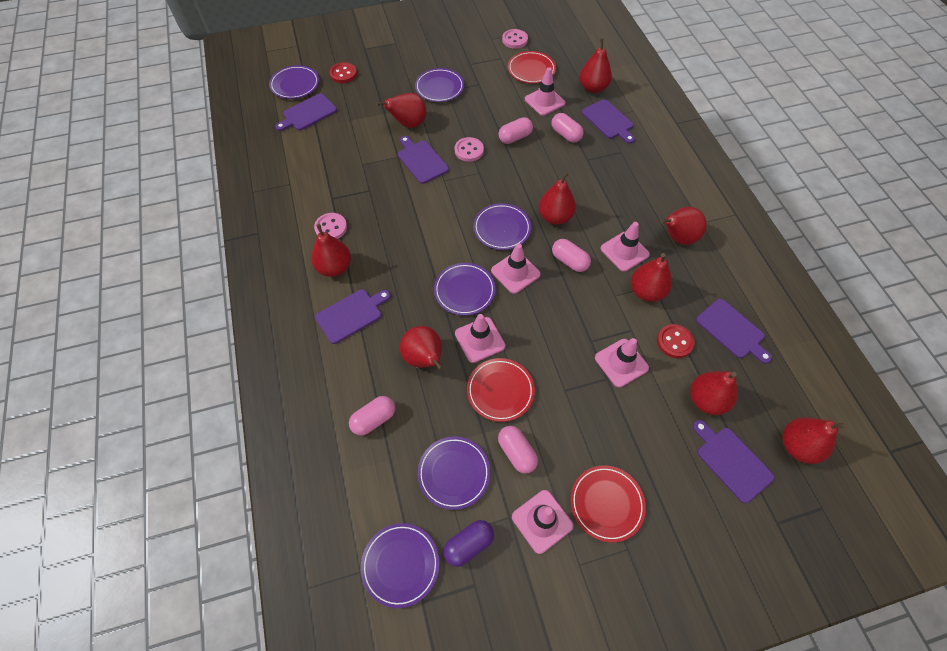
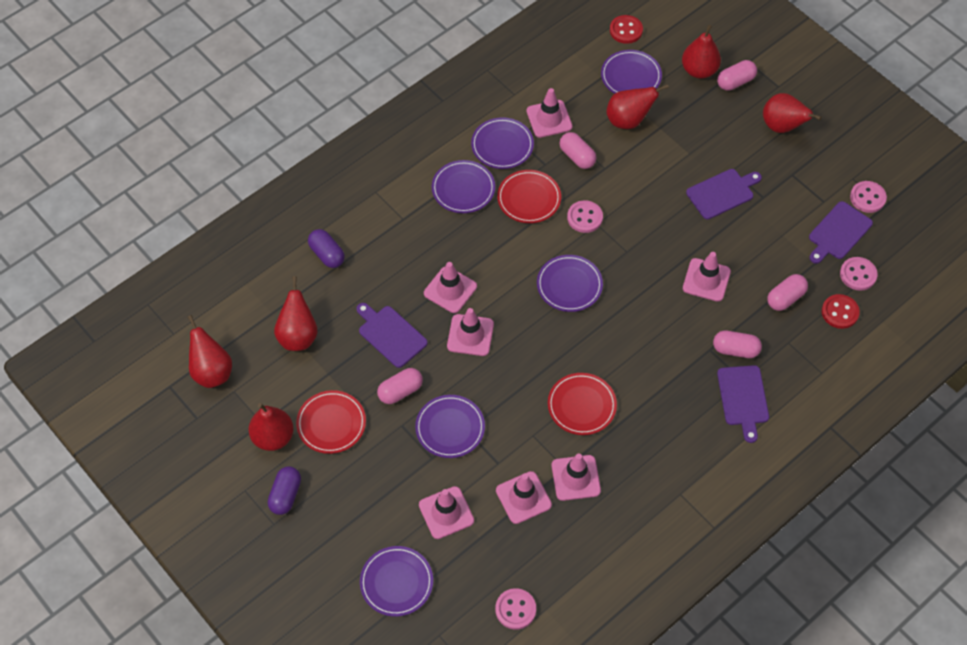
pink button: [314,213,347,239] [455,137,484,162] [502,29,528,49] = 3 -> [495,588,536,630] [567,200,603,233] [840,257,878,291] [850,181,887,213] = 4
pink traffic cone: [455,314,505,363] [491,244,540,294] [512,490,573,554] [525,67,565,116] [595,338,649,387] [601,222,650,272] = 6 -> [419,486,474,539] [424,262,477,313] [447,308,494,356] [496,471,552,524] [526,88,572,138] [552,453,601,501] [683,252,731,302] = 7
purple capsule: [443,520,494,567] = 1 -> [268,467,301,515] [308,229,345,268] = 2
purple cutting board: [275,93,337,131] [315,289,391,344] [398,136,449,184] [582,99,635,144] [693,420,774,503] [696,299,772,364] = 6 -> [356,303,428,368] [686,169,762,219] [717,365,769,443] [809,201,873,264] = 4
red pear: [311,224,351,277] [376,93,427,128] [400,326,443,371] [539,172,576,225] [580,38,612,93] [631,253,672,302] [660,207,707,245] [690,371,737,415] [782,418,847,464] = 9 -> [188,315,232,388] [249,403,294,451] [274,276,318,351] [607,84,669,129] [682,25,721,79] [763,93,822,133] = 6

